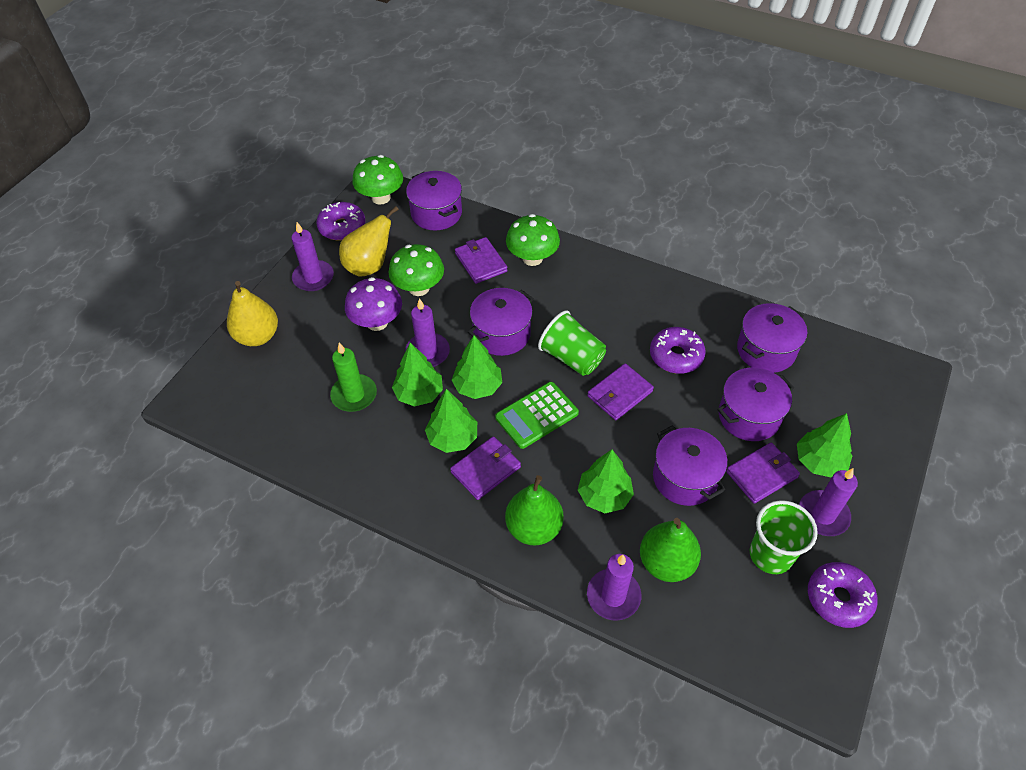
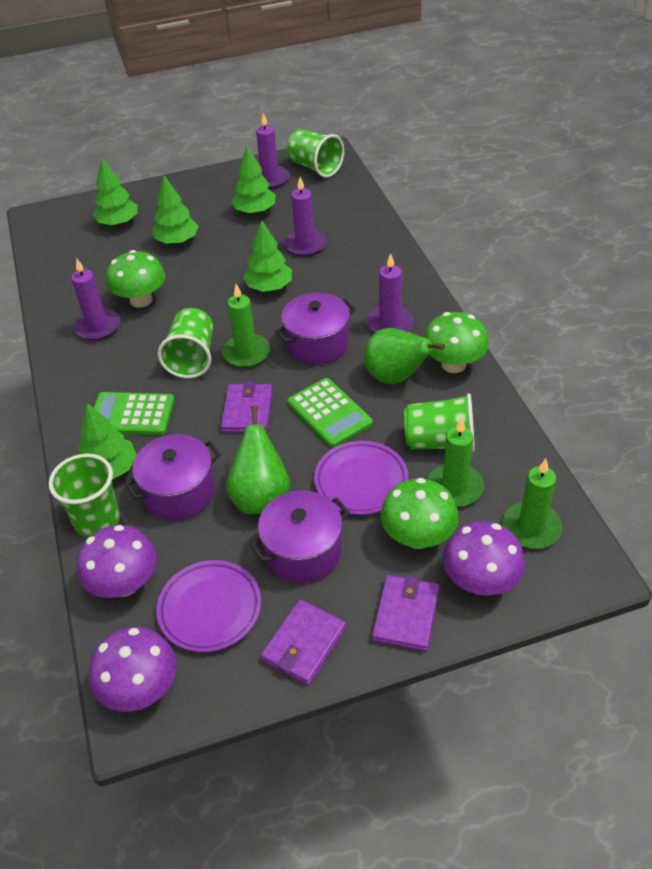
green calculator: [495,382,579,449] = 1 -> [94,392,174,435] [287,378,373,448] = 2
green candle: [330,343,377,412] = 1 -> [222,284,270,368] [428,418,484,507] [503,459,562,549] = 3
green cup: [538,310,606,376] [750,500,818,574] = 2 -> [48,454,120,537] [158,308,213,378] [287,129,344,178] [404,393,475,452] = 4
purple donut: [316,202,365,240] [650,327,706,374] [808,562,878,628] = 3 -> none = 0
purple mushroom: [345,277,402,331] = 1 -> [77,525,157,598] [89,627,177,712] [443,521,525,596] = 3
purple plate: none = 0 -> [156,560,261,653] [314,441,409,515] = 2
purple pot: [406,171,462,230] [468,288,534,356] [653,425,728,506] [717,367,794,441] [737,303,807,373] = 5 -> [125,434,221,520] [250,490,350,583] [275,293,356,364] = 3
purple wallet: [450,436,521,500] [455,237,508,284] [587,363,654,420] [726,442,800,504] = 4 -> [221,381,273,433] [261,599,346,685] [372,575,439,651] = 3
yellow pear: [227,281,278,346] [339,206,399,277] = 2 -> none = 0

